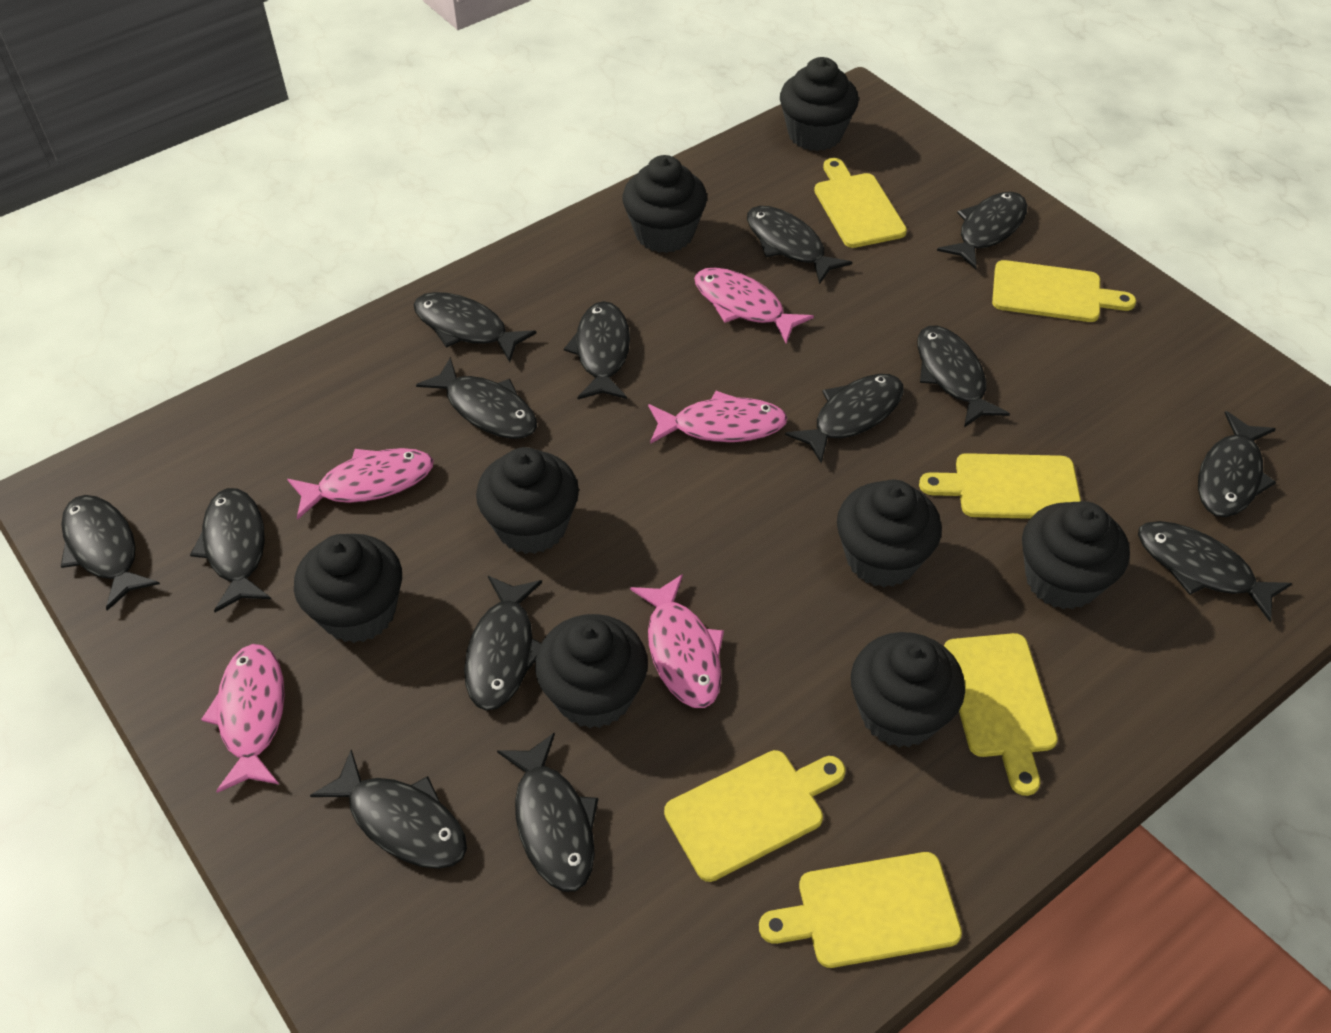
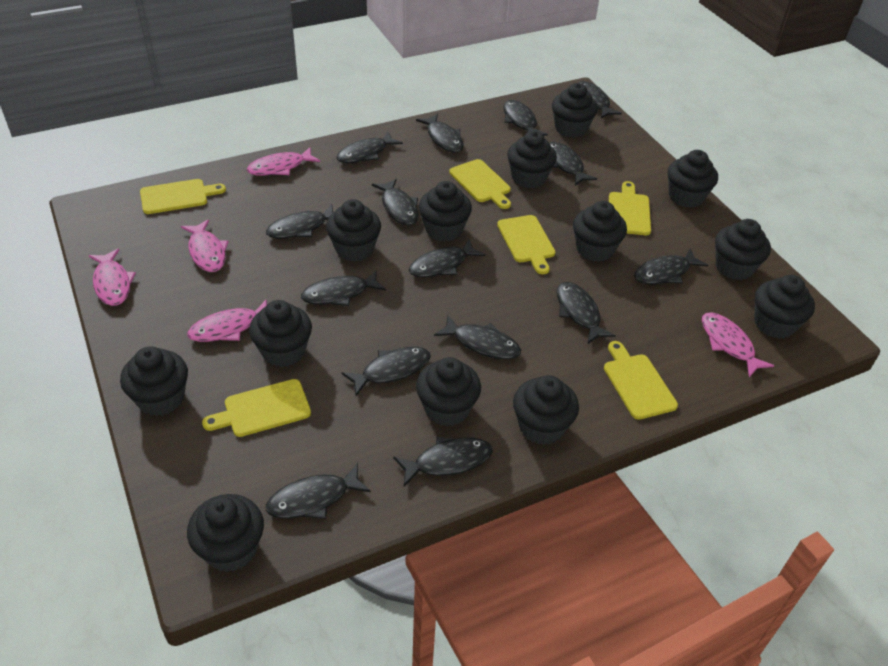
black cupcake: [294,534,402,643] [476,447,579,554] [535,614,648,729] [623,155,707,253] [780,57,859,151] [837,480,942,587] [851,632,965,748] [1022,501,1130,610] = 8 -> [120,346,188,416] [187,494,264,572] [249,300,312,367] [326,199,381,261] [416,357,481,426] [419,181,472,242] [507,131,557,188] [513,375,579,445] [552,83,598,138] [573,201,627,262] [668,150,718,208] [715,219,771,280] [754,275,815,339] = 13
black fish: [61,495,160,611] [190,488,271,612] [310,750,467,869] [414,292,537,362] [416,357,537,439] [464,576,542,711] [497,732,598,892] [564,301,630,399] [747,206,852,284] [785,374,904,463] [917,326,1010,427] [937,192,1027,269] [1138,521,1292,622] [1198,411,1276,517] = 14 -> [266,204,333,239] [266,463,371,519] [301,270,386,306] [336,131,403,163] [341,347,431,396] [372,178,419,225] [393,436,493,486] [409,239,485,278] [416,114,464,153] [434,315,521,359] [504,100,548,136] [550,142,597,185] [557,282,616,344] [578,81,622,119] [634,248,708,284] = 15

